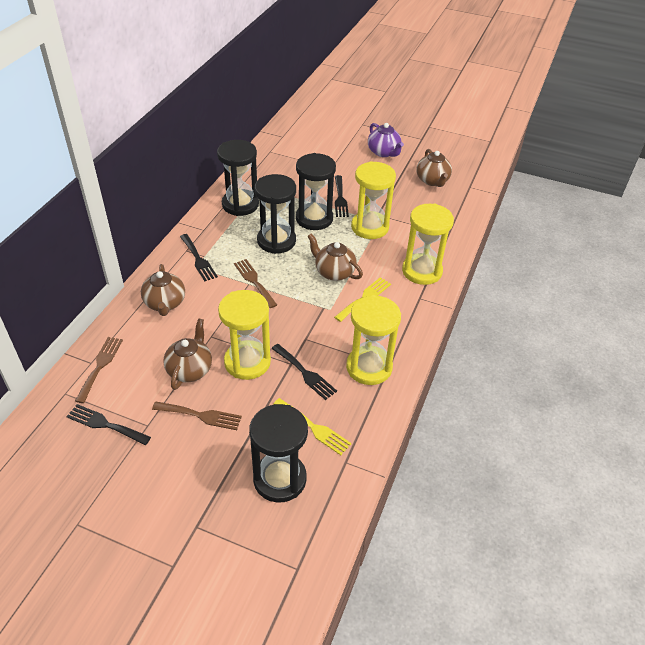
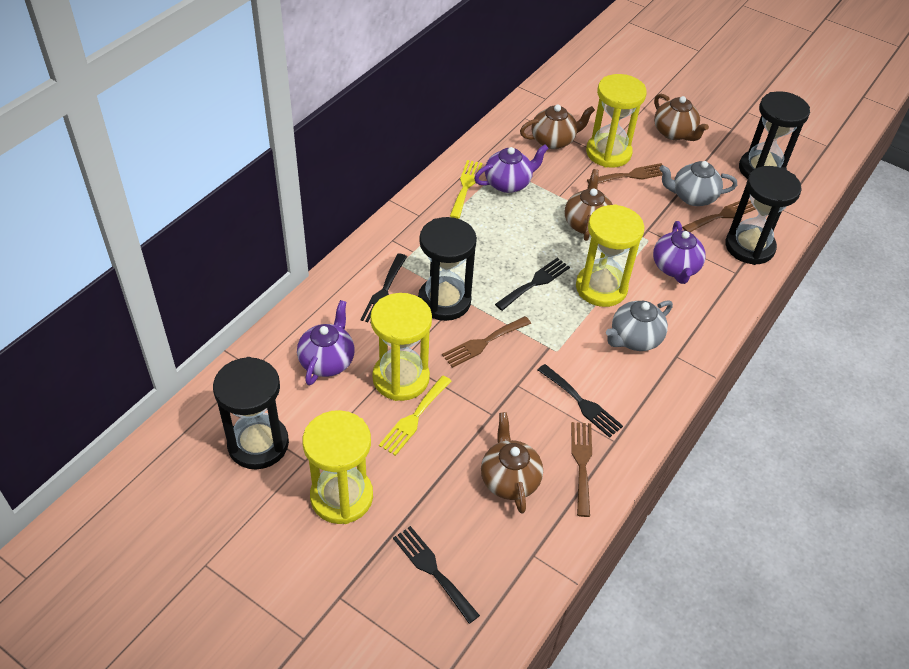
brown fork: [75,337,123,403] [152,402,242,430] [234,259,277,308] = 3 -> [442,316,531,368] [571,422,592,517] [587,163,663,184] [682,201,756,232] = 4
grey teapot: none = 0 -> [606,300,673,351] [659,161,737,206] = 2
purple teapot: [368,123,404,157] = 1 -> [297,300,355,385] [474,144,549,193] [653,221,706,284] = 3

